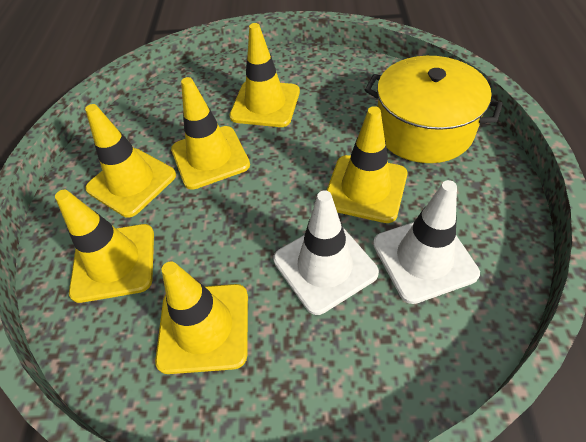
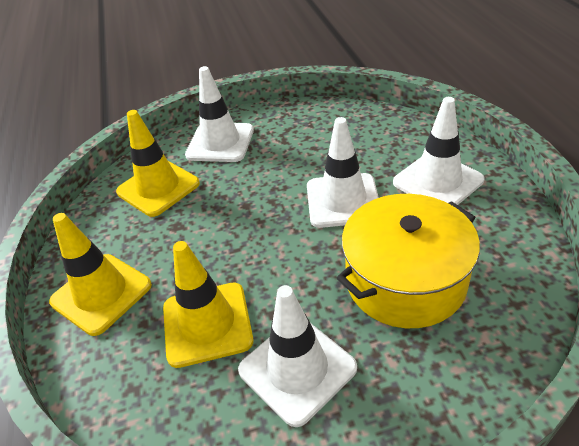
white traffic cone: [273,190,379,315] [373,180,480,304] = 2 -> [185,66,254,162] [238,285,357,427] [307,117,379,228] [393,97,485,205] = 4
yellow traffic cone: [55,190,154,303] [85,104,176,218] [155,261,248,374] [171,77,250,190] [229,23,300,127] [326,106,407,223] = 6 -> [49,213,152,336] [116,110,200,217] [163,241,253,368] = 3

